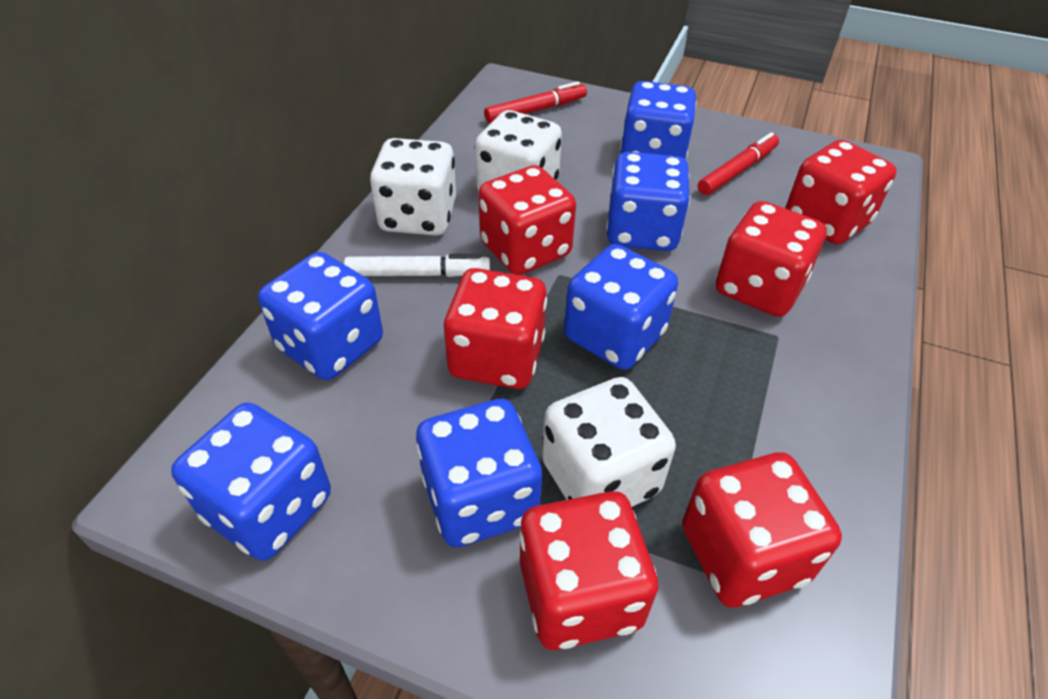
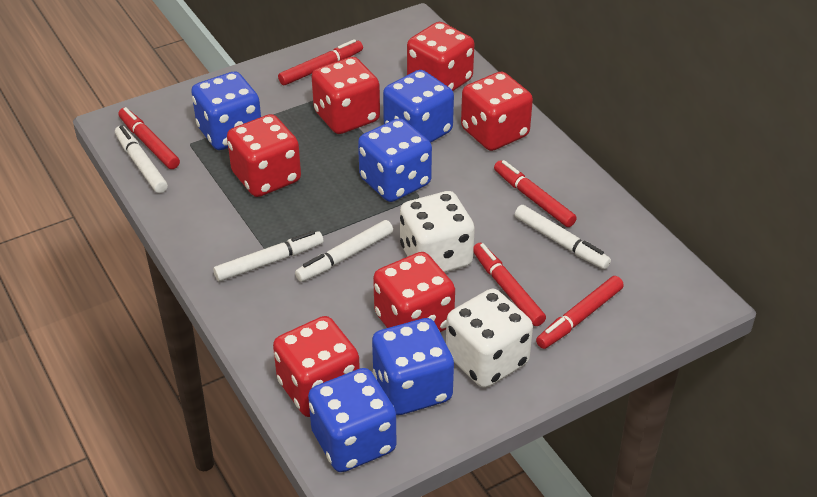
blue dice: [171,402,331,561] [258,252,383,380] [416,399,542,547] [564,244,678,370] [606,152,690,251] [620,81,697,160] = 6 -> [191,71,261,150] [308,368,396,472] [358,118,432,202] [372,318,454,415] [383,70,454,143] = 5
red marker: [484,81,587,123] [698,132,779,195] = 2 -> [118,107,180,169] [278,39,363,85] [473,243,546,326] [494,160,577,227] [536,276,624,349] = 5
white dice: [370,138,456,236] [475,110,562,191] [542,377,676,507] = 3 -> [400,191,475,273] [446,289,533,388] = 2
white marker: [344,254,490,277] = 1 -> [115,125,168,193] [213,231,324,281] [295,220,393,282] [515,205,611,269] = 4

